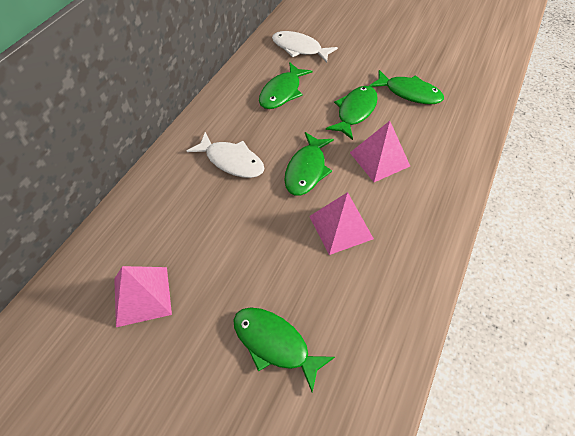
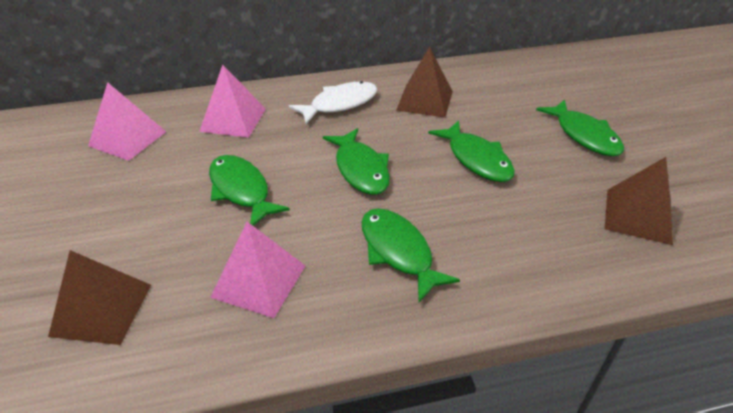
brown pyramid: none = 0 -> [48,250,151,345] [396,46,453,118] [605,157,673,245] = 3
white fish: [187,132,265,178] [272,31,338,63] = 2 -> [288,81,377,124] = 1

